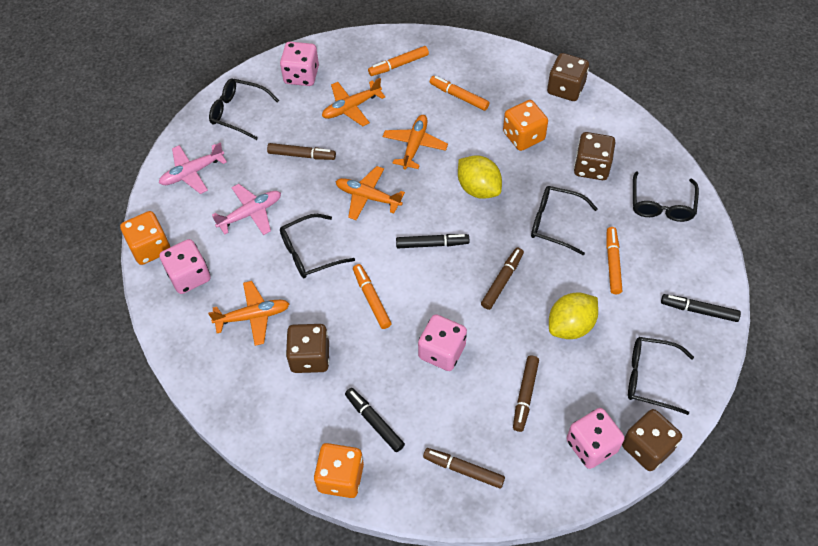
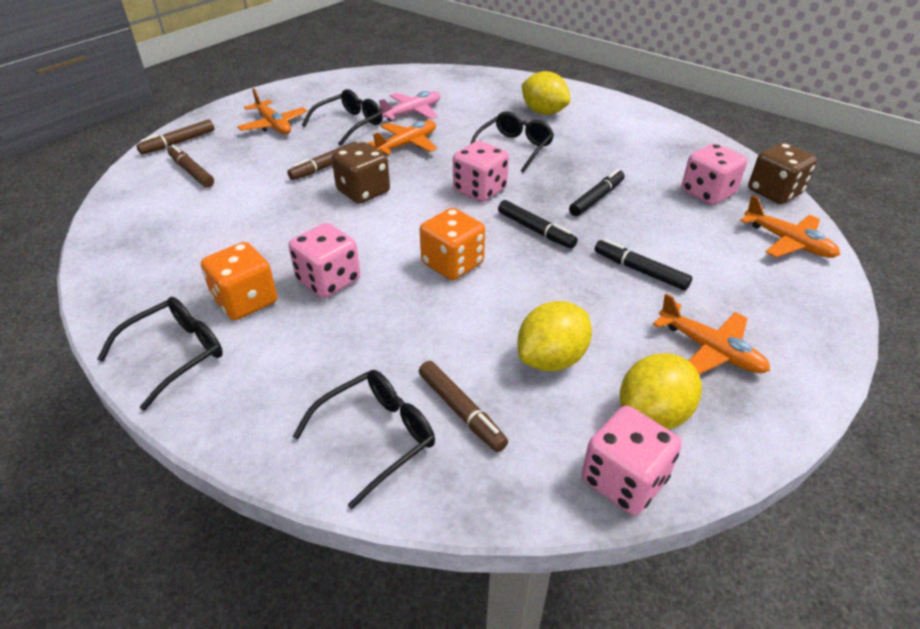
black glasses: [209,78,279,140] [280,214,355,278] [531,186,598,255] [628,337,694,415] [633,171,699,222] = 5 -> [97,297,223,411] [292,370,435,509] [302,89,383,146] [470,111,554,173] = 4
brown dice: [286,324,329,373] [547,53,589,101] [574,132,616,180] [622,409,682,471] = 4 -> [332,142,390,204] [748,143,817,204] = 2
orange dice: [120,211,170,265] [314,443,364,498] [503,100,548,151] = 3 -> [201,242,277,320] [420,208,485,281] = 2
orange marker: [353,264,392,329] [368,46,429,76] [430,76,489,111] [606,227,622,294] = 4 -> none = 0
pink plane: [159,142,227,194] [212,184,281,235] = 2 -> [379,91,440,122] = 1
yellow lemon: [458,156,502,199] [549,292,598,339] = 2 -> [518,301,592,371] [521,71,571,115] [620,353,702,429] = 3

